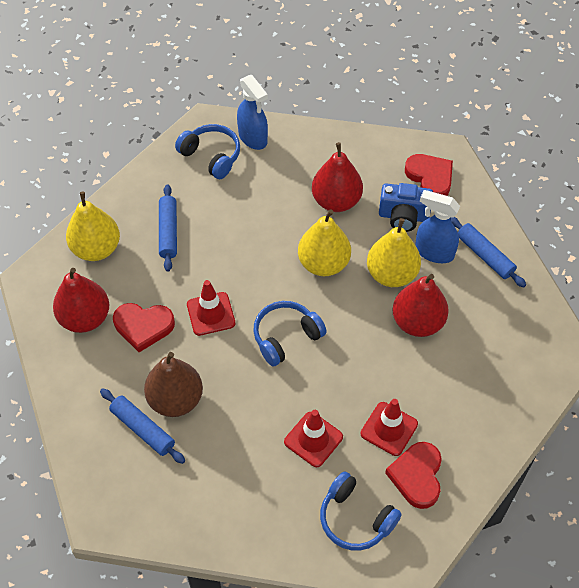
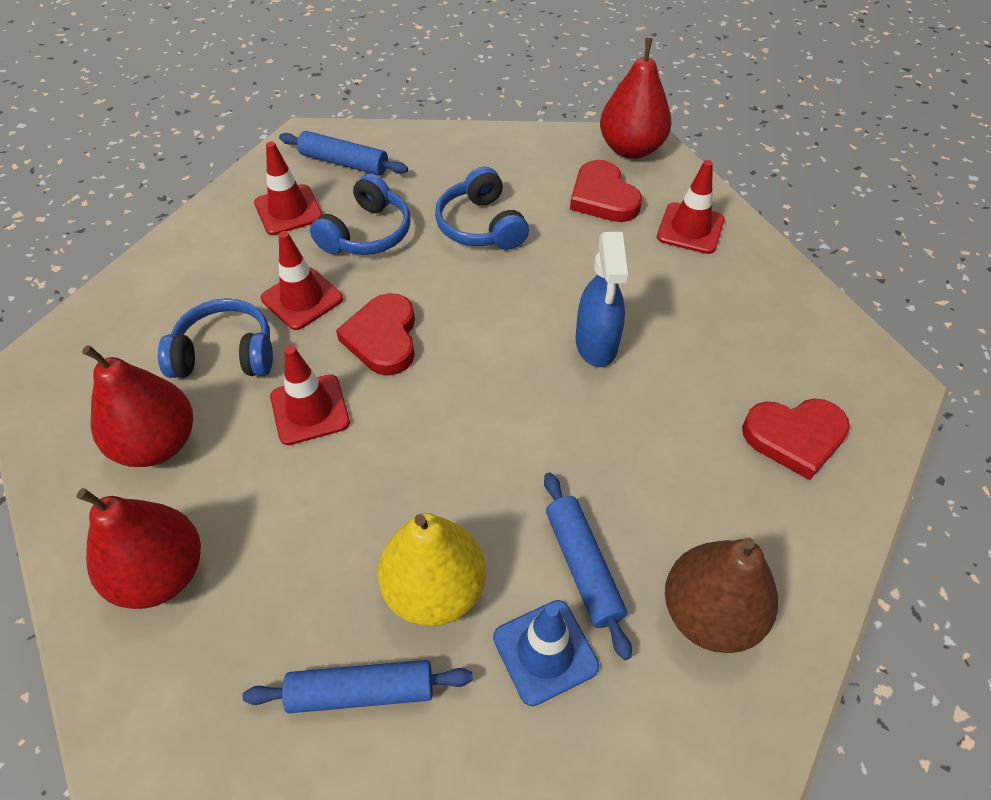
blue camera: [379,183,433,232] = 1 -> none = 0
blue spray bottle: [237,75,268,150] [415,190,460,263] = 2 -> [576,232,628,367] = 1
blue traffic cone: none = 0 -> [493,600,599,706] = 1
red traffic cone: [187,280,235,336] [284,410,343,467] [361,399,418,456] = 3 -> [254,141,323,235] [261,231,343,330] [270,345,350,445] [657,160,725,254] = 4
yellow pear: [66,191,120,261] [298,209,351,276] [367,218,421,287] = 3 -> [378,513,486,626] = 1

